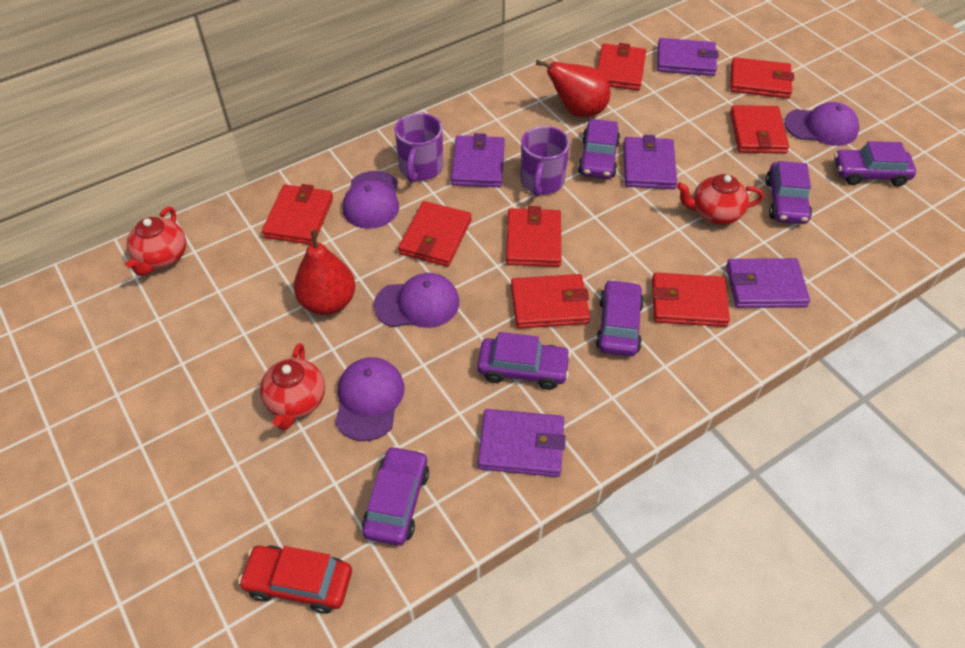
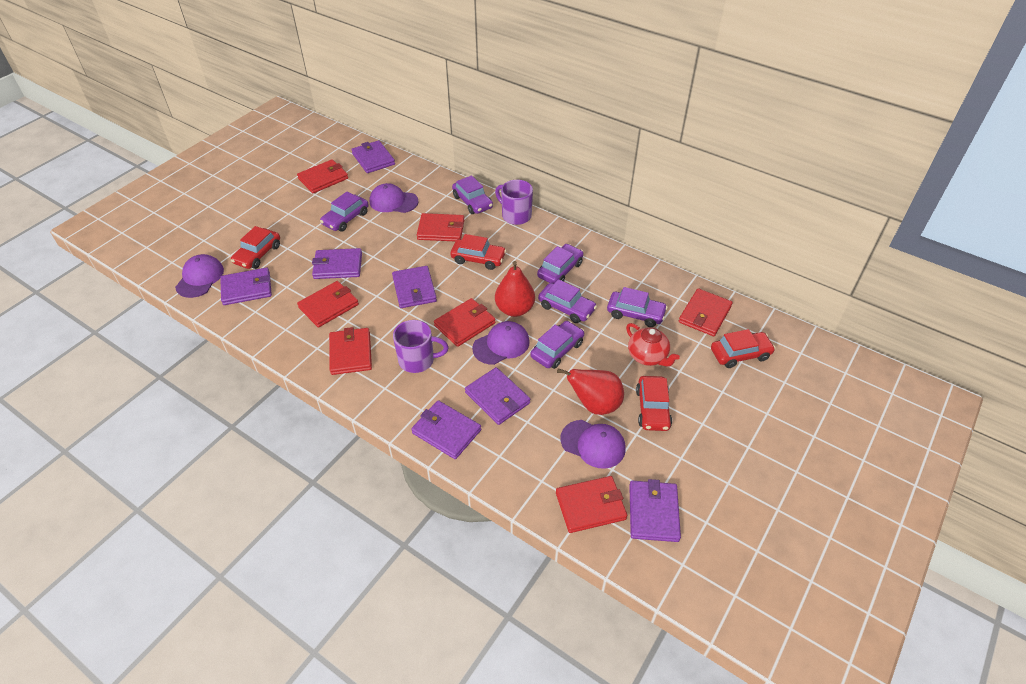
purple wallet: [451,133,505,187] [478,409,566,477] [623,135,677,189] [657,38,719,76] [726,258,810,308] = 5 -> [220,268,272,305] [312,248,362,279] [351,140,395,173] [392,266,437,308] [411,400,481,459] [465,367,530,425] [629,479,681,542] = 7
red car: [238,546,352,614] = 1 -> [231,226,280,269] [450,234,506,270] [636,376,672,431] [711,329,776,368] = 4
red teapot: [125,207,186,276] [260,343,325,430] [677,174,764,225] = 3 -> [626,323,680,367] = 1
red wallet: [262,184,333,245] [398,201,472,267] [506,206,561,267] [511,274,590,329] [597,43,646,90] [652,273,730,327] [730,57,794,99] [730,105,789,154] = 8 -> [297,159,348,193] [297,281,359,328] [329,327,372,375] [417,213,464,241] [434,298,495,347] [556,476,627,533] [679,288,733,336] = 7

